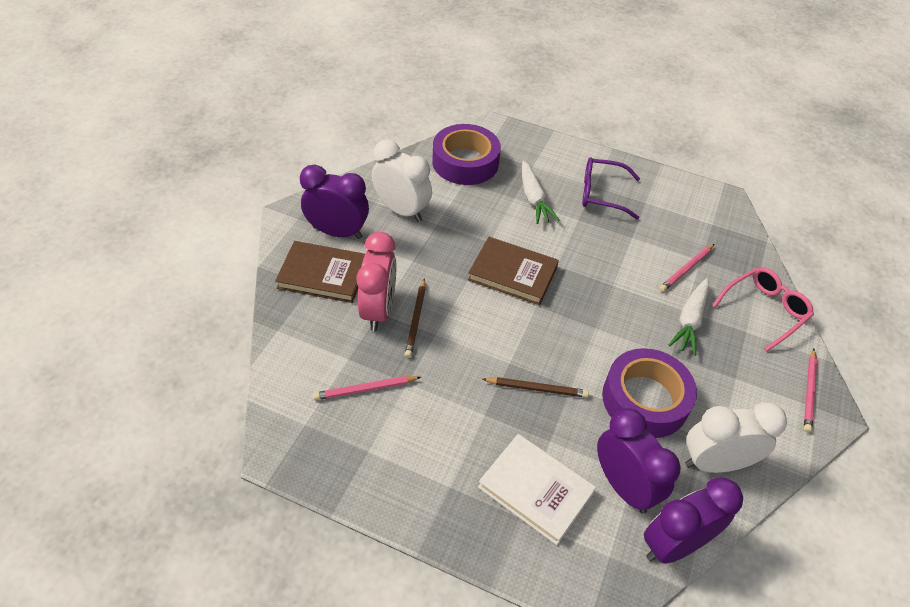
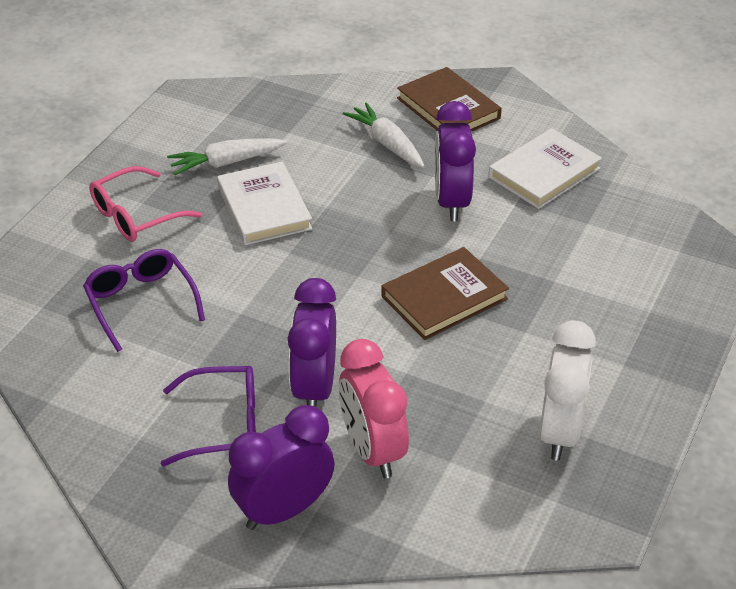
brown pencil: [405,278,426,358] [482,377,589,398] = 2 -> none = 0
pink pencil: [313,376,421,400] [659,244,714,292] [804,349,817,433] = 3 -> none = 0
purple glasses: [582,157,640,220] = 1 -> [83,249,205,352] [161,366,256,466] = 2
purple tape: [432,124,501,185] [602,348,697,438] = 2 -> none = 0
white book: [478,434,596,545] = 1 -> [217,162,312,245] [489,128,602,209] = 2
white clock: [372,139,432,222] [685,402,787,473] = 2 -> [539,320,596,461] = 1

